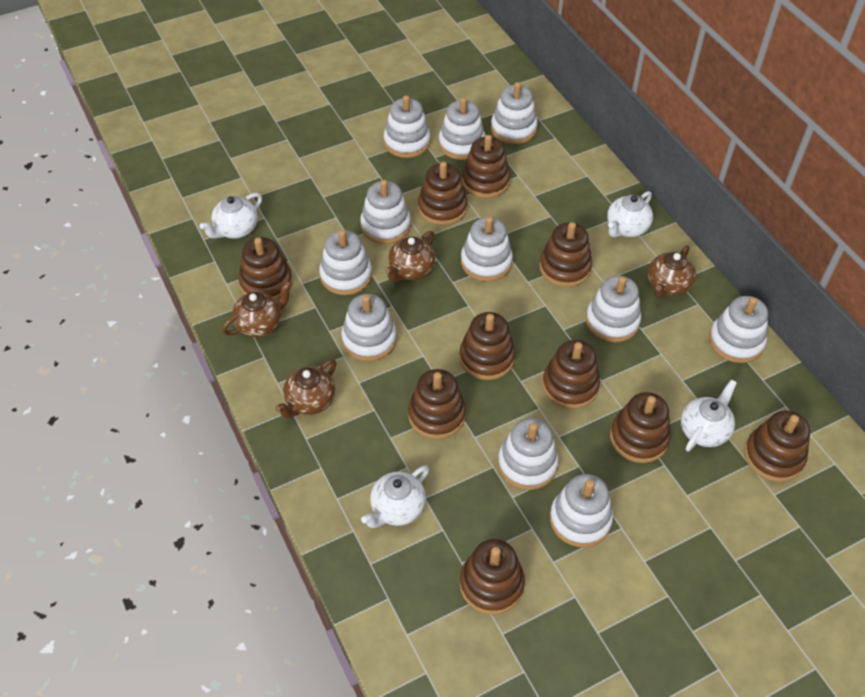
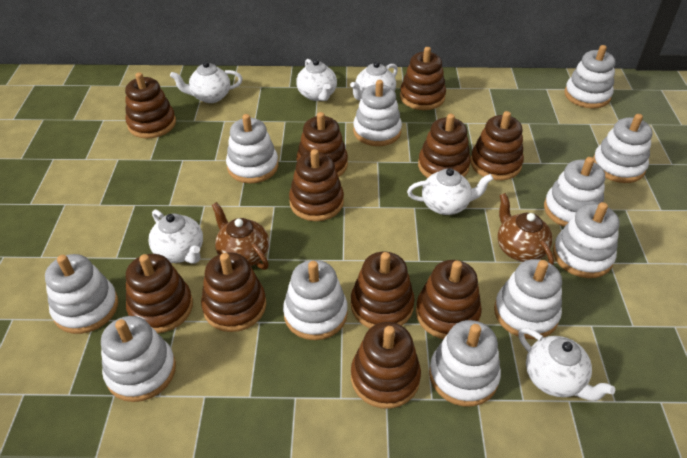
brown stacking toy: [239,237,293,299] [408,369,466,439] [418,162,468,225] [459,312,515,380] [460,539,525,615] [462,135,510,198] [539,222,592,287] [542,340,600,409] [610,392,671,463] [744,411,810,482] = 10 -> [125,72,176,138] [126,254,193,333] [201,252,266,332] [289,149,344,221] [296,112,348,177] [351,252,415,328] [351,322,421,409] [400,47,446,110] [416,260,482,339] [418,114,471,178] [471,111,524,180] = 11
brown teapot: [222,280,292,337] [275,359,337,418] [385,231,435,282] [648,245,696,299] = 4 -> [212,202,269,270] [498,193,554,265] = 2
white teapot: [200,193,262,239] [361,465,429,528] [607,191,653,237] [681,379,737,452] = 4 -> [148,210,203,264] [170,61,242,103] [296,59,337,101] [350,61,398,101] [407,168,493,215] [518,328,615,401] = 6

